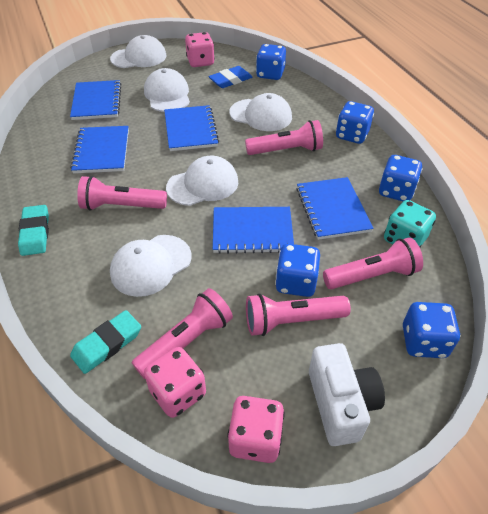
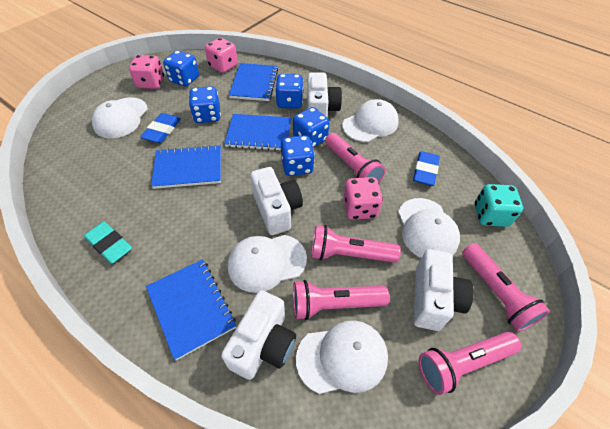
blue eraser: [209,66,252,88] = 1 -> [140,113,181,143] [413,151,440,186] = 2
blue notebook: [70,80,121,120] [70,126,129,173] [164,105,219,151] [213,207,294,254] [296,177,374,240] = 5 -> [146,259,236,360] [151,145,221,189] [224,114,291,151] [229,63,278,101] = 4
turquoise eraser: [18,205,49,256] [70,310,141,374] = 2 -> [84,222,132,264] = 1
white camera: [309,343,385,446] = 1 -> [221,290,296,380] [251,167,303,235] [307,72,342,117] [414,249,474,331] = 4

